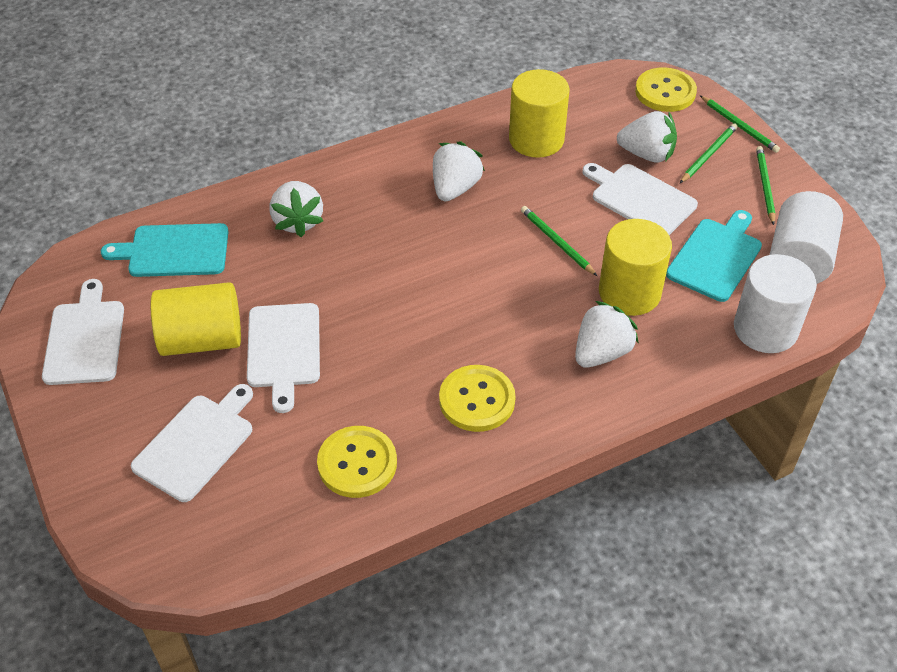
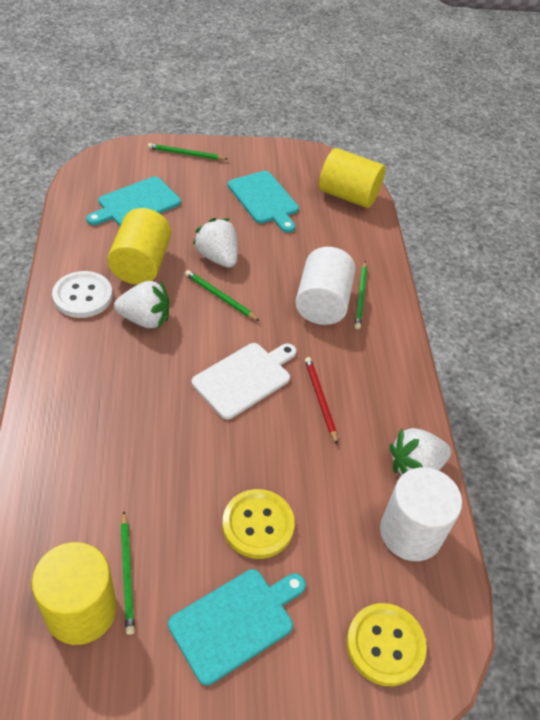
red pencil: none = 0 -> [305,357,338,445] = 1
turquoise cutting board: [101,223,228,277] [666,210,762,302] = 2 -> [86,176,181,226] [168,569,306,686] [228,171,299,233] = 3
white button: none = 0 -> [52,271,112,318] = 1
white cutting board: [42,279,124,385] [131,384,253,502] [247,303,320,413] [582,163,698,235] = 4 -> [192,343,297,420] = 1
white strawberry: [269,181,323,237] [433,141,485,201] [575,301,639,368] [617,111,677,163] = 4 -> [114,281,169,329] [193,218,238,268] [389,428,451,475] = 3
yellow button: [317,426,397,498] [439,365,516,432] [635,67,697,112] = 3 -> [222,489,295,559] [346,603,427,686] = 2

